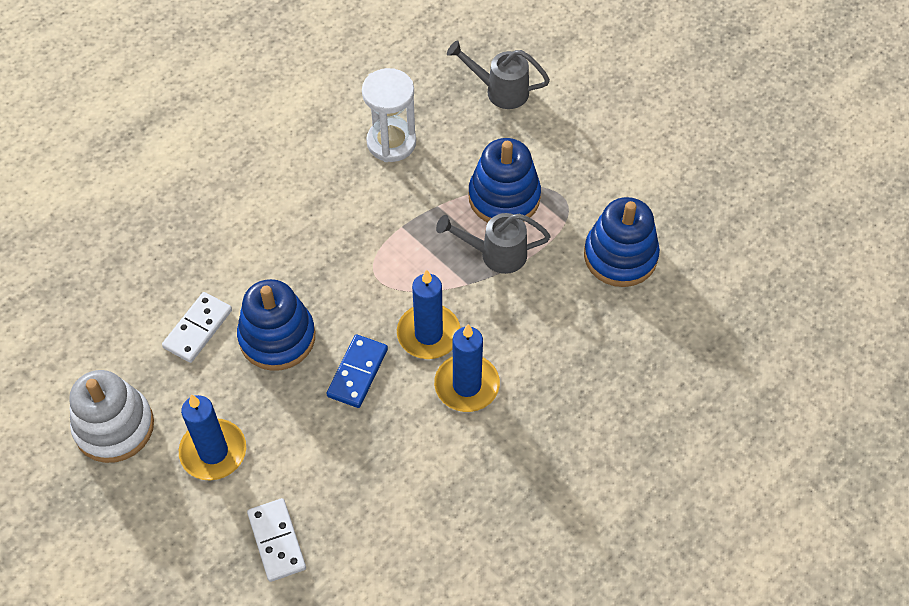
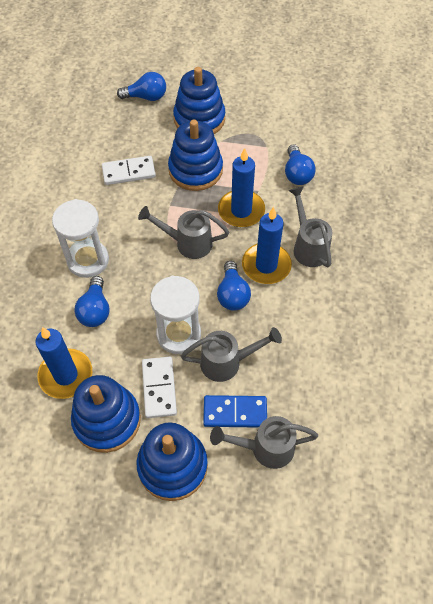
blue light bulb: none = 0 -> [74,276,110,327] [117,72,166,101] [217,261,251,311] [285,144,316,185] = 4
blue stacking toy: [237,279,315,371] [468,138,541,223] [584,197,660,287] = 3 -> [71,375,141,453] [136,422,208,501] [168,120,223,191] [173,67,225,134] = 4
grey watering can: [436,213,551,274] [447,40,550,109] = 2 -> [138,206,229,259] [181,327,282,382] [210,416,318,469] [289,186,333,267] = 4
white hourglass: [362,68,416,162] = 1 -> [52,199,109,278] [150,276,201,354] = 2
white stacking toy: [69,370,154,463] = 1 -> none = 0

